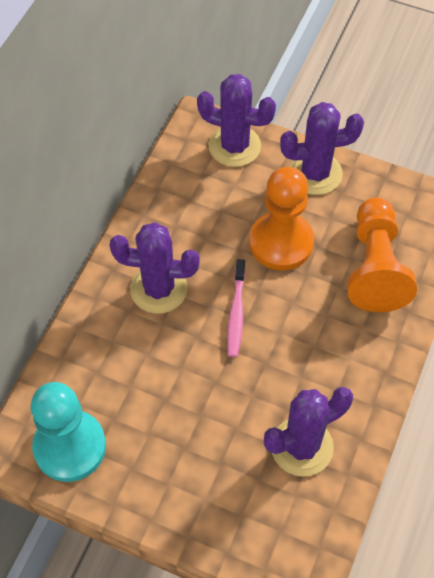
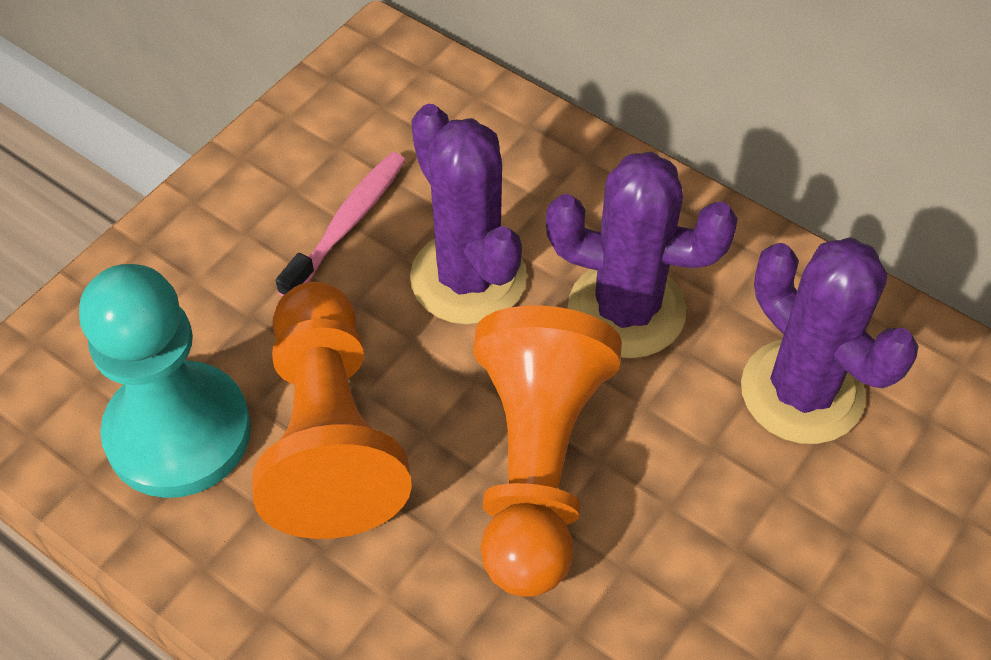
purple cactus: [110,222,200,314] [197,74,276,167] [264,387,353,477] [280,102,364,195] = 4 -> [410,104,527,325] [546,152,738,358] [741,237,919,444] = 3

